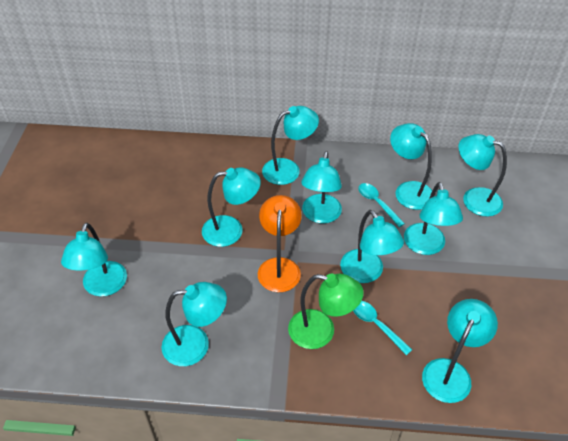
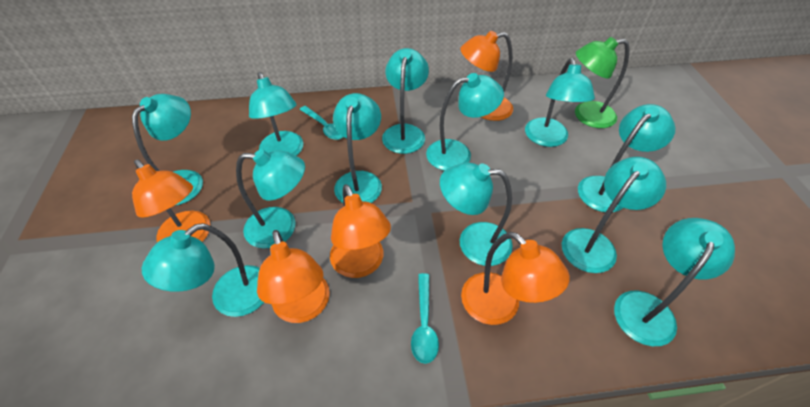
orange lamp: [258,195,302,292] = 1 -> [132,159,211,242] [257,230,330,323] [330,184,391,278] [460,31,513,121] [461,232,570,325] = 5
turquoise lamp: [61,223,127,297] [161,282,227,366] [202,167,261,247] [262,106,319,185] [301,151,342,224] [340,210,404,283] [390,123,432,210] [404,182,463,255] [422,299,498,403] [458,134,507,217] = 10 -> [132,94,203,206] [142,223,264,317] [236,149,305,249] [249,72,303,156] [333,93,382,203] [382,48,429,154] [426,73,504,171] [440,162,513,266] [525,58,595,147] [562,157,666,273] [578,104,675,212] [614,218,735,346] = 12

